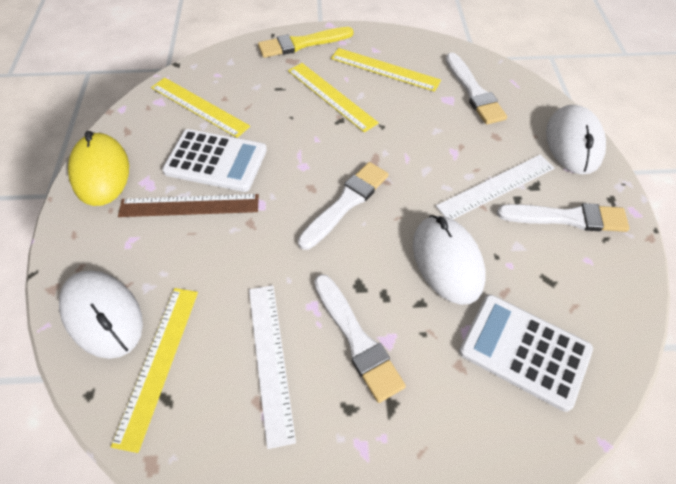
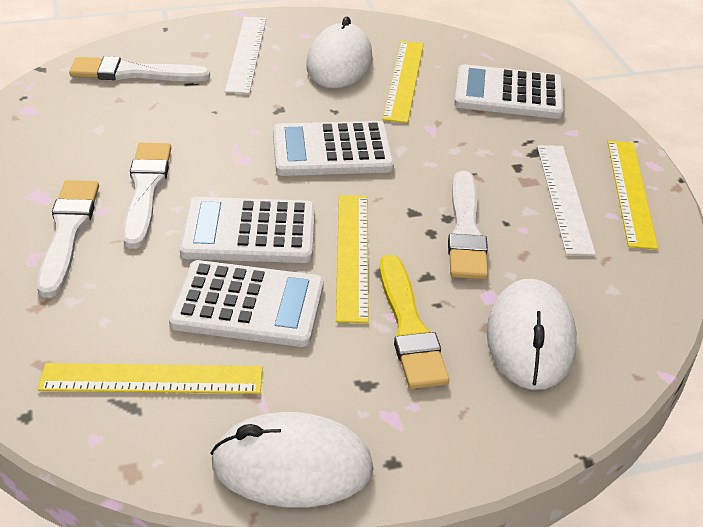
brown ruler: [118,194,259,217] = 1 -> none = 0
white calculator: [162,129,267,192] [459,295,593,412] = 2 -> [169,260,324,347] [179,197,315,263] [273,121,394,176] [454,64,564,119] = 4
yellow mouse: [68,131,129,206] = 1 -> none = 0

